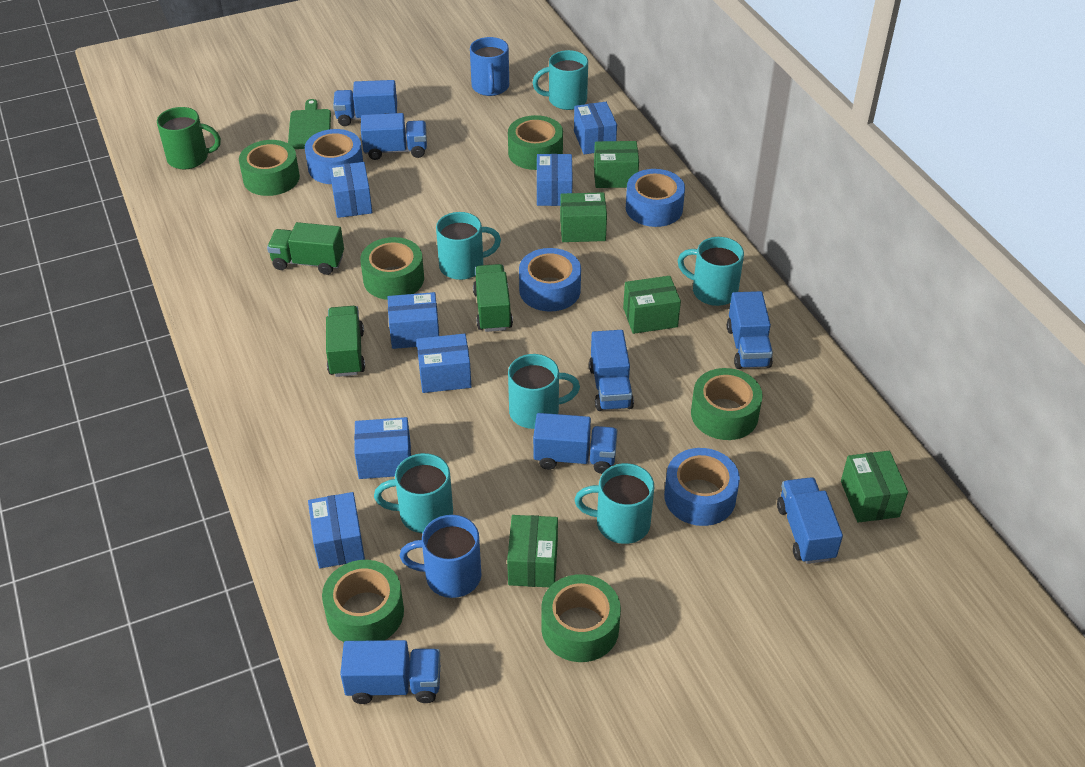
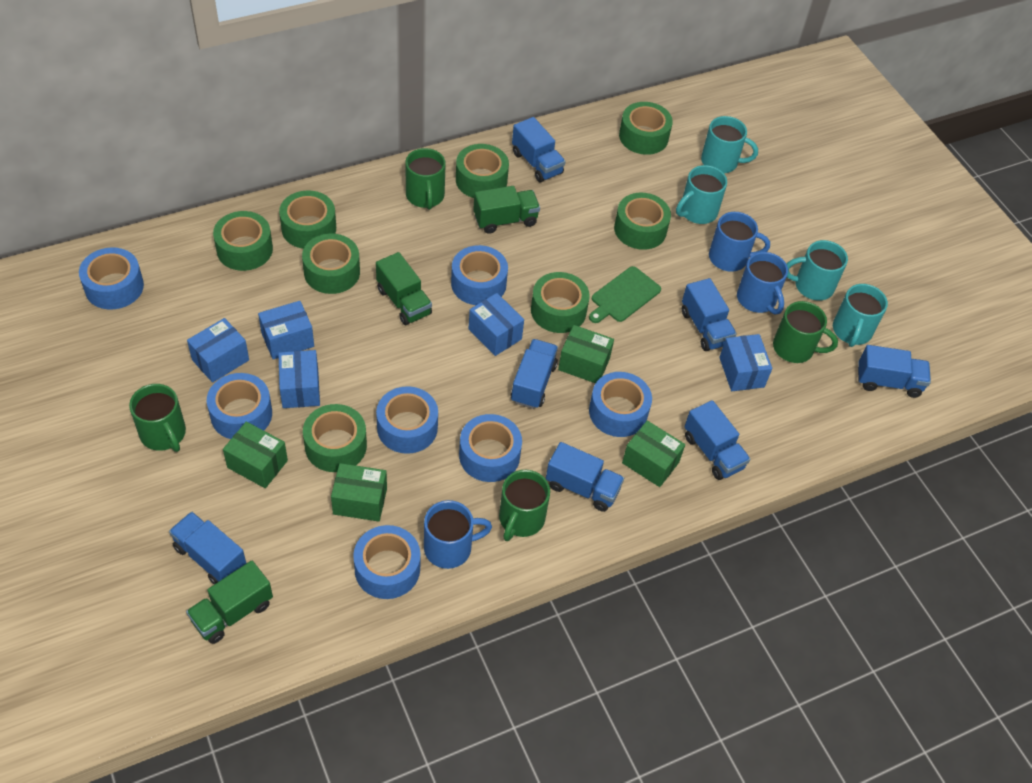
blue box: [308,492,365,568] [329,162,372,218] [354,417,411,479] [388,292,439,349] [417,334,472,393] [537,154,573,206] [574,102,617,154] = 7 -> [187,318,249,383] [258,301,314,359] [278,350,320,408] [469,293,524,356] [719,334,772,391] = 5
blue mug: [399,515,481,598] [470,37,509,96] = 2 -> [424,500,492,569] [709,212,770,272] [737,252,788,315] = 3
blue tape: [305,129,363,184] [519,248,581,312] [626,169,685,227] [664,448,740,526] = 4 -> [79,248,144,309] [207,373,272,439] [353,525,421,599] [376,386,438,454] [451,245,508,305] [459,414,522,482] [589,372,652,437] = 7
green box: [507,515,558,587] [560,192,607,242] [594,141,639,188] [623,276,681,334] [841,451,908,523] = 5 -> [223,422,288,488] [331,463,387,521] [558,325,614,383] [622,421,685,487] = 4
green mug: [157,107,221,169] = 1 -> [129,384,186,452] [406,148,446,210] [499,470,550,541] [773,301,838,363] = 4
green tape: [239,140,300,196] [322,560,404,642] [360,237,424,300] [508,115,563,170] [541,574,621,662] [691,368,763,440] = 6 -> [213,211,273,271] [279,191,336,249] [302,234,360,294] [303,404,367,472] [456,144,509,198] [531,272,590,333] [614,193,671,250] [619,102,673,155] = 8
turquoise mug: [374,453,453,533] [436,212,501,280] [508,354,580,429] [533,50,588,110] [575,463,654,544] [678,237,744,306] = 6 -> [676,165,727,224] [701,116,758,173] [787,240,848,300] [833,284,888,347] = 4

